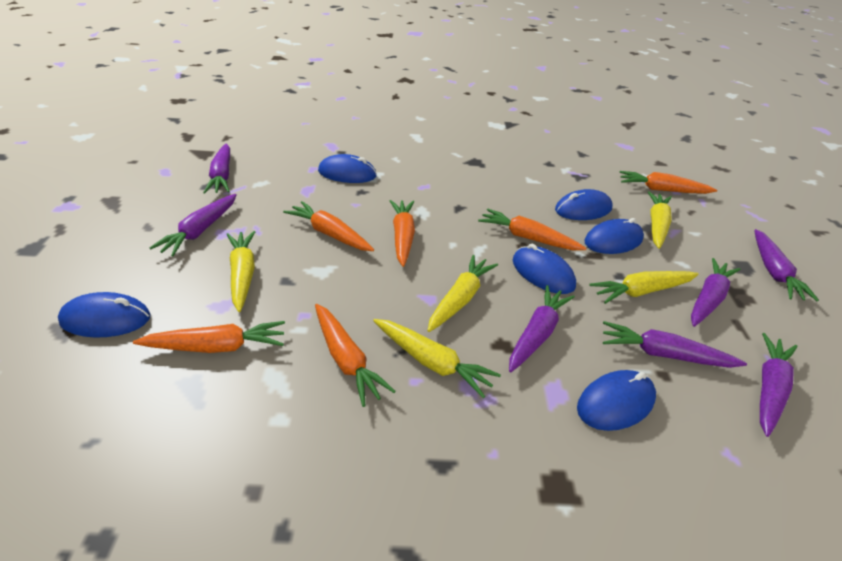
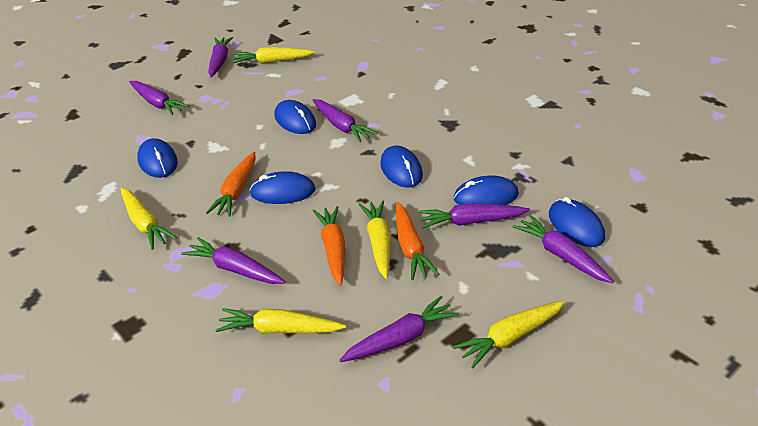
orange carrot: [133,321,285,353] [283,201,374,251] [315,304,396,407] [390,200,415,267] [478,209,587,250] [620,171,717,194] = 6 -> [206,152,256,217] [312,206,345,286] [396,202,439,280] = 3

